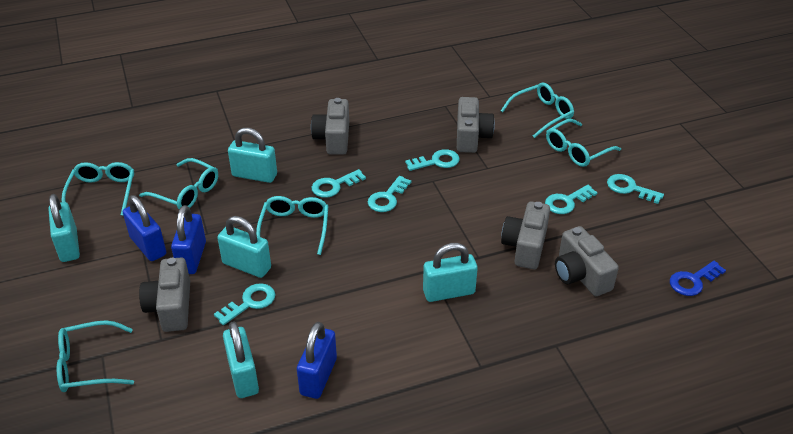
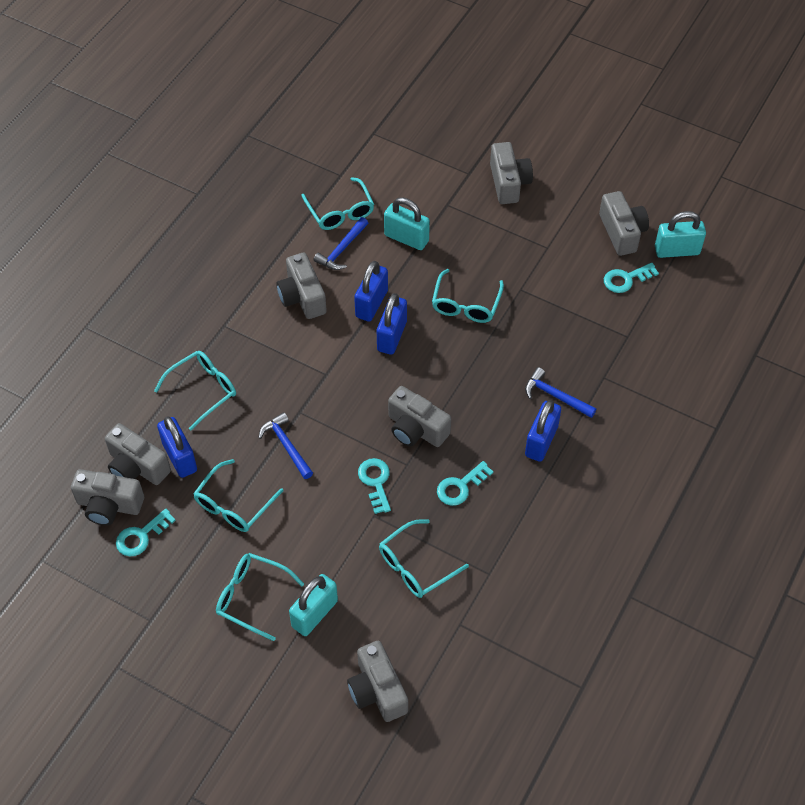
blue hammer: none = 0 -> [258,412,313,479] [314,217,368,270] [525,367,596,418] = 3
blue key: [670,261,726,296] = 1 -> none = 0
blue padlock: [123,195,166,261] [171,205,206,274] [297,322,337,399] = 3 -> [157,416,197,478] [354,261,388,322] [377,293,407,355] [525,400,561,462] = 4
grey camera: [139,258,190,332] [311,98,349,155] [457,97,495,153] [501,201,550,269] [555,226,619,296] = 5 -> [71,469,144,525] [105,423,171,485] [276,253,327,319] [347,641,408,722] [388,386,451,447] [490,142,533,204] [599,191,649,256] = 7
turquoise key: [214,283,276,325] [312,169,366,198] [368,176,411,212] [405,149,460,171] [545,185,598,214] [607,174,664,204] = 6 -> [116,509,176,556] [358,458,391,514] [437,461,493,506] [604,263,659,293] = 4
turquoise padlock: [48,194,80,262] [217,216,271,278] [223,321,259,398] [228,128,277,183] [423,243,478,302] = 5 -> [289,574,338,636] [384,197,430,250] [655,211,706,258] = 3

